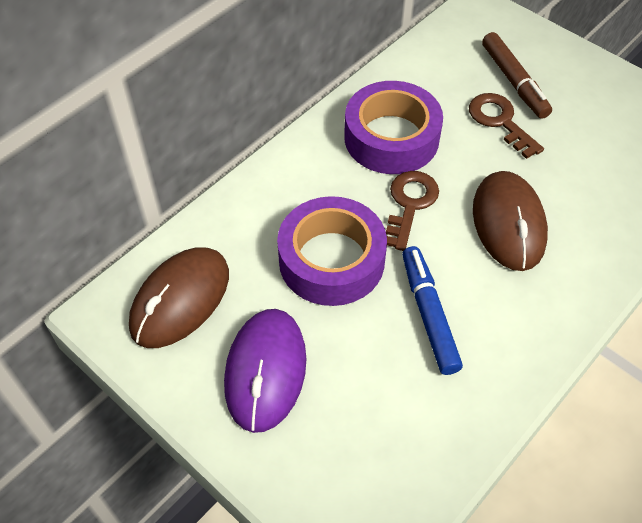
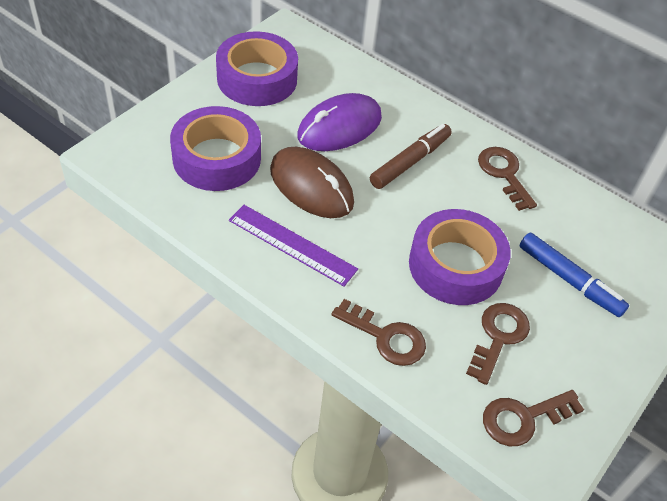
brown key: [386,171,439,251] [469,93,544,159] = 2 -> [332,299,426,366] [466,303,530,385] [478,147,537,211] [483,390,584,446] = 4
brown mouse: [129,247,229,348] [473,171,548,271] = 2 -> [270,147,354,218] = 1
purple ruler: none = 0 -> [229,205,358,286] = 1
purple tape: [277,196,387,306] [344,81,443,174] = 2 -> [170,106,261,191] [216,31,298,106] [409,209,511,305] = 3

